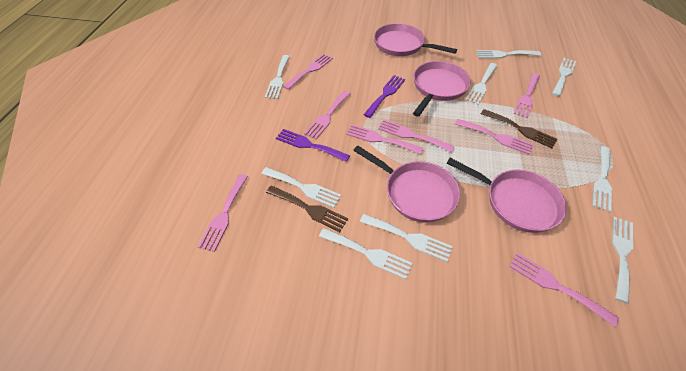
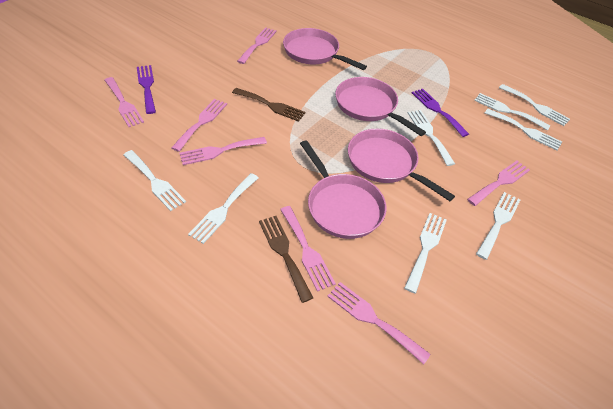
pink fork: [198,174,248,252] [283,54,333,90] [304,91,351,139] [346,125,423,154] [378,120,455,152] [455,119,533,155] [509,252,619,327] [513,73,540,118] = 8 -> [104,77,144,127] [172,99,227,152] [179,137,267,165] [237,27,277,64] [280,206,336,292] [327,282,431,364] [467,161,530,206] = 7
white fork: [262,167,342,208] [265,55,290,99] [319,228,413,280] [360,214,453,262] [465,63,498,104] [476,50,541,58] [552,58,576,97] [592,146,612,212] [612,217,633,304] = 9 -> [124,150,186,211] [188,173,258,244] [404,213,447,293] [408,110,455,166] [474,93,551,130] [476,192,520,260] [485,109,562,150] [499,84,570,126] = 8

